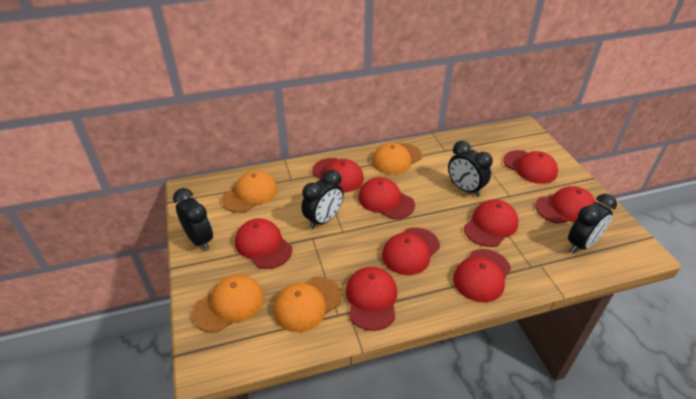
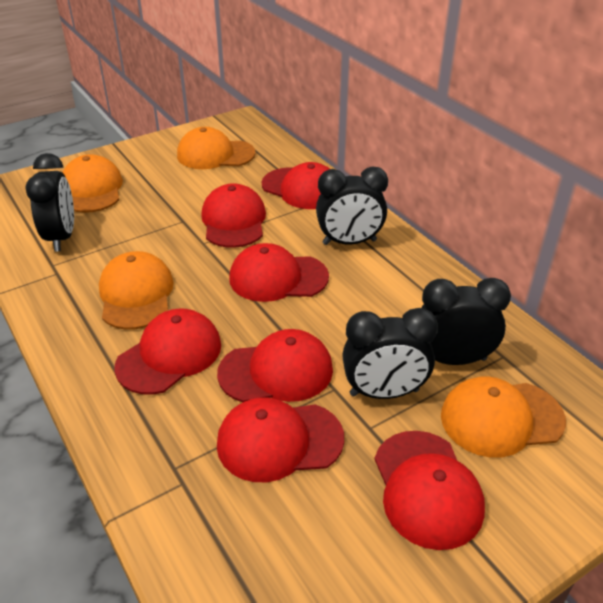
red cap: [235,218,292,269] [312,158,364,192] [346,267,397,331] [359,177,415,219] [382,227,440,275] [453,249,511,302] [464,199,519,247] [503,150,558,184] [535,186,596,224] = 9 -> [114,308,221,395] [201,183,266,248] [217,329,333,402] [217,397,344,482] [229,243,329,302] [262,162,330,209] [375,431,485,550] = 7

